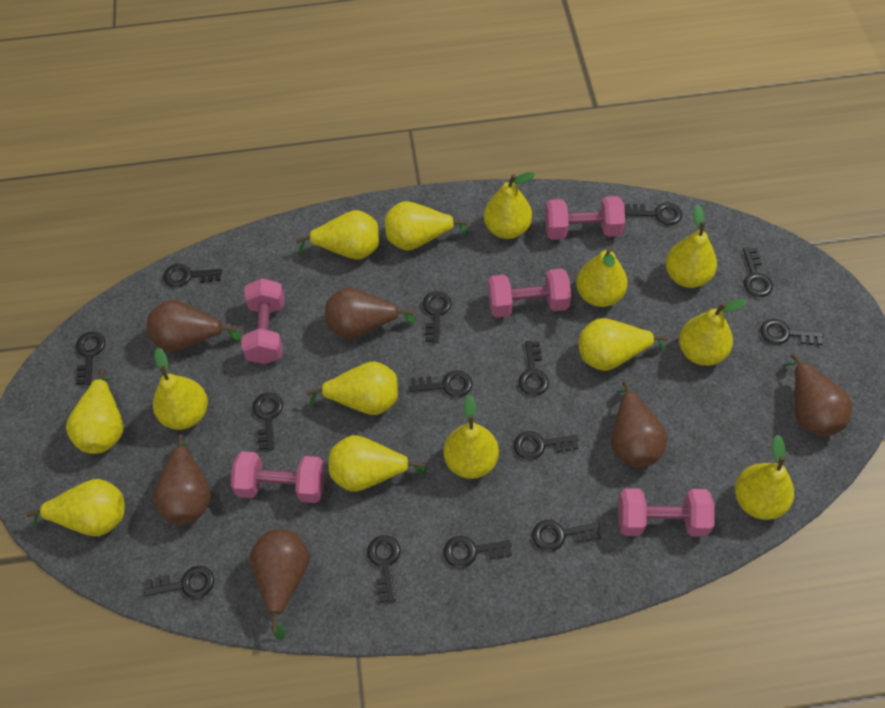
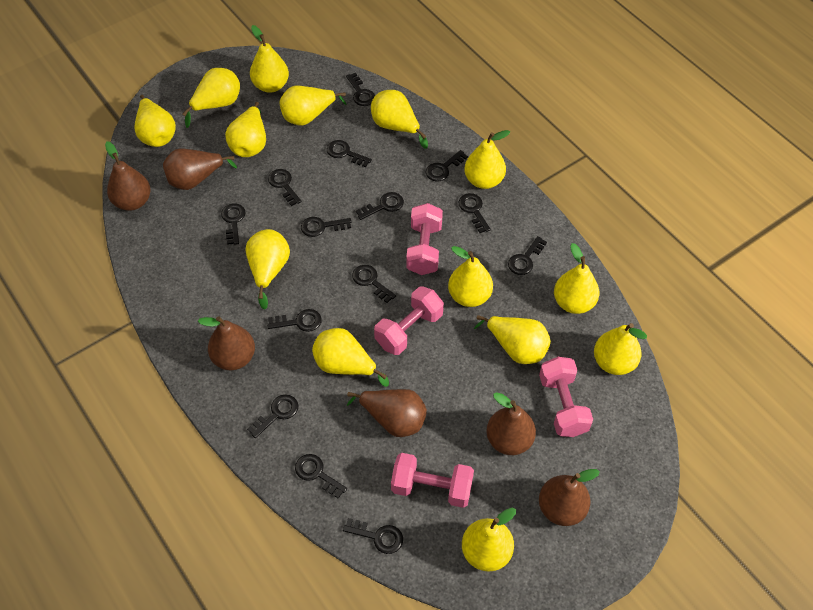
pink dumbbell: [231,451,325,503] [241,278,284,364] [488,268,571,318] [545,196,625,240] [618,488,715,537] = 5 -> [374,286,444,355] [391,453,474,508] [406,203,443,275] [539,357,593,437] = 4

